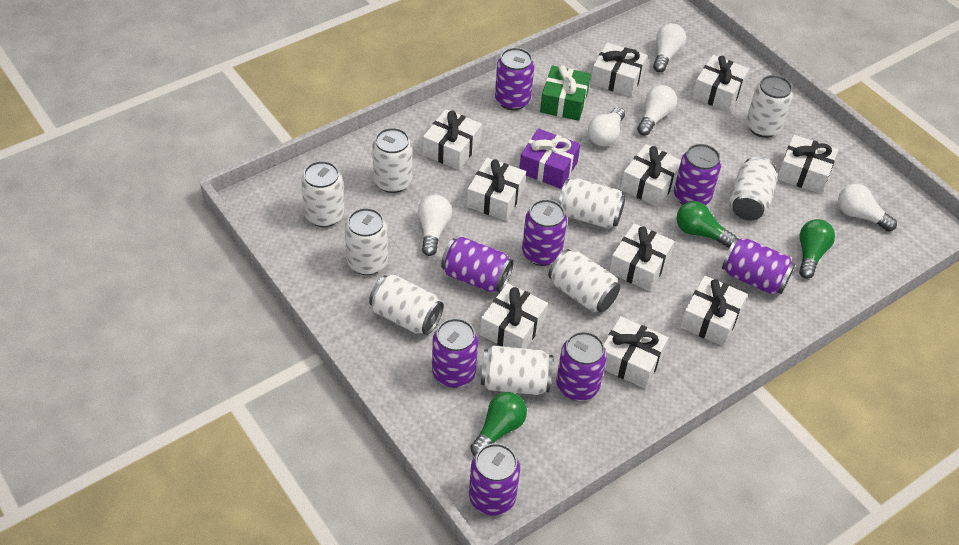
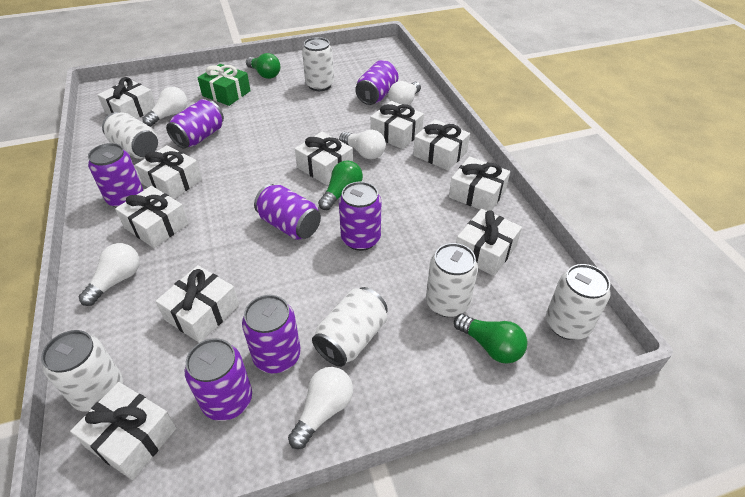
purple can: [432,318,478,388] [441,237,514,292] [469,443,520,516] [495,48,534,110] [522,199,567,266] [556,331,607,401] [674,144,721,205] [722,237,795,295] = 8 -> [88,143,143,208] [166,99,224,149] [185,338,252,421] [242,295,301,373] [254,184,321,240] [339,182,381,251] [355,60,398,105] = 7
purple gift: [519,128,580,189] = 1 -> none = 0
white can: [301,161,345,227] [345,208,388,275] [369,274,444,335] [372,128,412,193] [481,345,553,395] [548,249,620,312] [558,178,626,229] [730,156,777,220] [746,75,793,138] = 9 -> [41,330,123,412] [102,112,158,159] [302,37,334,91] [312,287,388,367] [426,243,478,317] [546,264,611,340] = 6

